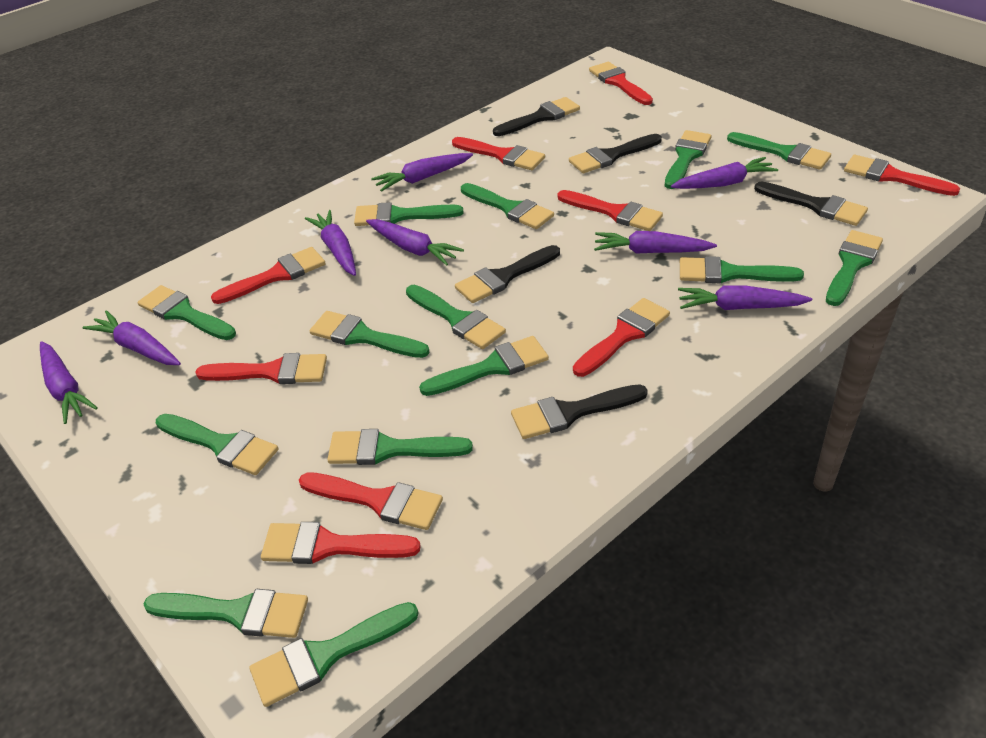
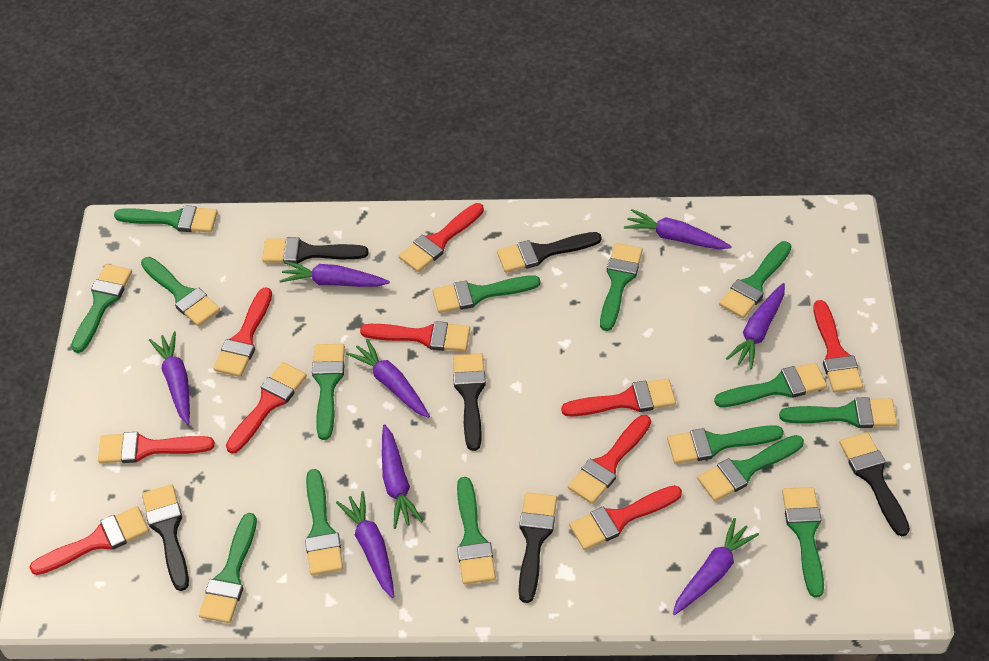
black brush: [455,245,560,303] [493,97,580,136] [511,384,648,439] [569,134,662,173] [754,181,868,226] = 5 -> [142,484,189,591] [262,237,369,264] [453,353,486,451] [497,232,602,273] [519,492,557,603] [839,432,910,536] = 6
green brush: [138,285,236,340] [143,589,308,638] [156,414,278,475] [250,602,418,707] [310,311,430,358] [327,429,473,465] [354,202,463,226] [406,285,506,349] [419,336,549,396] [461,183,554,229] [665,130,711,189] [680,256,804,283] [727,132,831,170] [826,230,883,306] = 14 -> [71,264,132,353] [114,205,218,232] [141,257,220,326] [199,513,257,623] [305,469,343,575] [312,344,345,440] [433,275,540,313] [457,477,496,584] [600,243,643,331] [667,425,784,464] [697,435,804,501] [714,362,827,407] [719,241,792,318] [779,397,897,428] [782,487,824,598] = 15
red brush: [195,353,327,384] [211,247,326,304] [261,522,421,564] [299,472,443,530] [452,137,545,170] [558,190,663,231] [573,298,670,377] [589,62,653,105] [844,155,960,196] = 9 -> [29,506,149,575] [98,432,215,463] [213,287,272,377] [226,362,307,454] [360,321,470,351] [399,203,484,272] [561,378,676,416] [568,415,651,504] [569,485,682,550] [813,300,863,393] = 10

